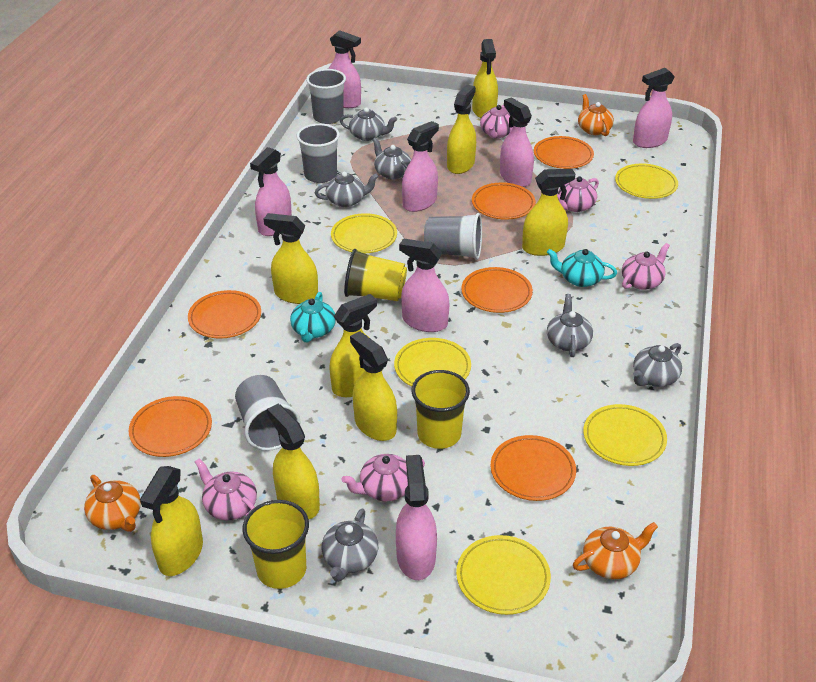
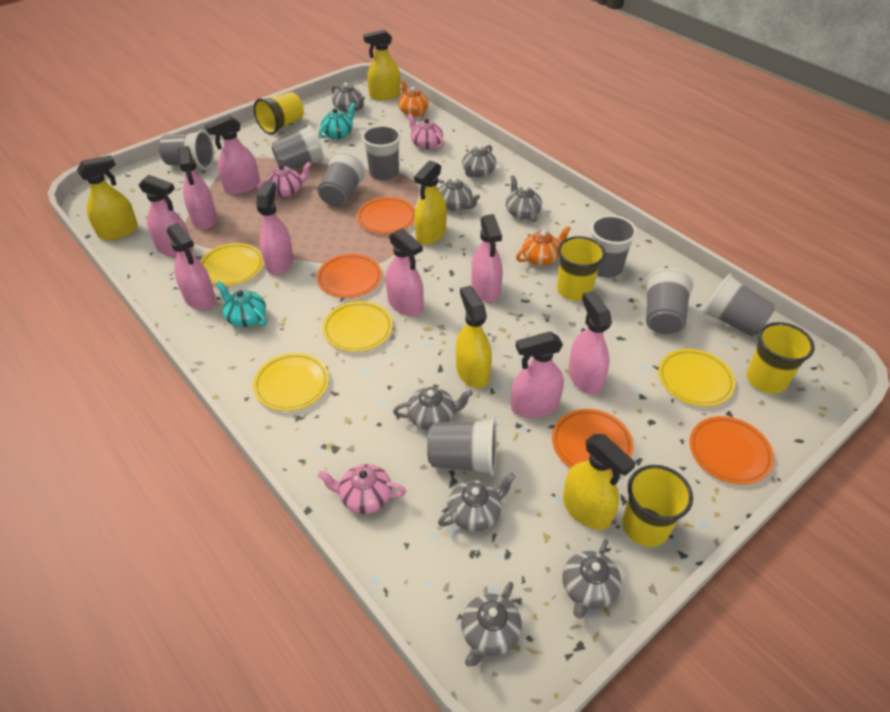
grey cup: [235,375,301,451] [297,123,340,183] [306,69,346,124] [424,213,482,260] = 4 -> [159,130,214,170] [271,125,324,169] [318,151,366,207] [362,125,401,180] [427,418,497,476] [591,215,637,278] [645,268,694,334] [703,274,775,337] = 8
grey teapot: [315,172,379,207] [322,509,378,582] [340,108,397,141] [373,138,411,180] [547,294,593,357] [633,343,682,387] = 6 -> [332,83,365,112] [393,387,473,430] [437,178,480,211] [438,473,515,531] [461,582,522,667] [462,145,496,177] [506,175,542,222] [563,539,621,619] = 8
orange plate: [129,396,212,457] [188,290,261,339] [461,267,533,313] [472,183,536,220] [491,435,576,501] [534,136,594,169] = 6 -> [316,254,382,298] [357,197,416,234] [552,409,634,474] [689,416,774,484] = 4
orange teapot: [84,475,141,532] [573,522,658,579] [578,94,614,136] = 3 -> [398,81,429,117] [516,226,571,266] = 2
pink spray bottle: [250,147,292,236] [328,30,361,108] [396,455,437,580] [399,238,449,332] [402,121,439,212] [500,98,534,187] [633,68,675,148] = 7 -> [139,175,193,258] [167,222,216,311] [178,146,217,230] [205,115,260,194] [256,181,293,275] [385,228,424,316] [471,214,503,302] [511,331,564,418] [568,291,612,395] = 9
pink teapot: [195,458,257,521] [342,454,425,502] [480,105,513,138] [557,176,599,212] [622,243,670,290] = 5 -> [257,162,311,197] [318,464,406,514] [407,113,444,150] = 3
yellow cup: [243,500,309,589] [344,249,407,301] [412,370,470,449] = 3 -> [254,92,304,135] [557,236,605,301] [622,465,693,547] [747,322,815,394] = 4
yellow plate: [331,213,397,253] [394,338,471,387] [456,535,551,615] [583,404,667,466] [615,164,678,199] = 5 -> [200,243,264,286] [253,353,329,411] [323,301,393,352] [658,349,735,406] = 4
yellow spray bottle: [140,466,203,576] [264,213,318,304] [267,404,320,519] [329,294,377,397] [350,331,397,441] [447,85,476,174] [472,39,498,118] [522,169,575,256] = 8 -> [77,155,138,240] [363,30,400,100] [414,160,447,245] [456,286,492,388] [563,434,636,530] = 5

